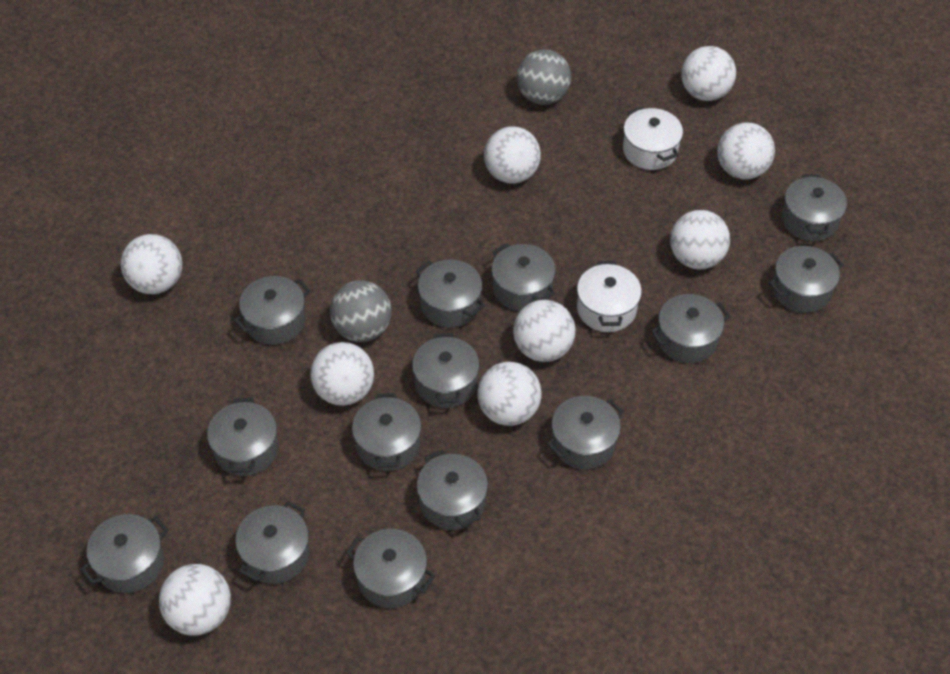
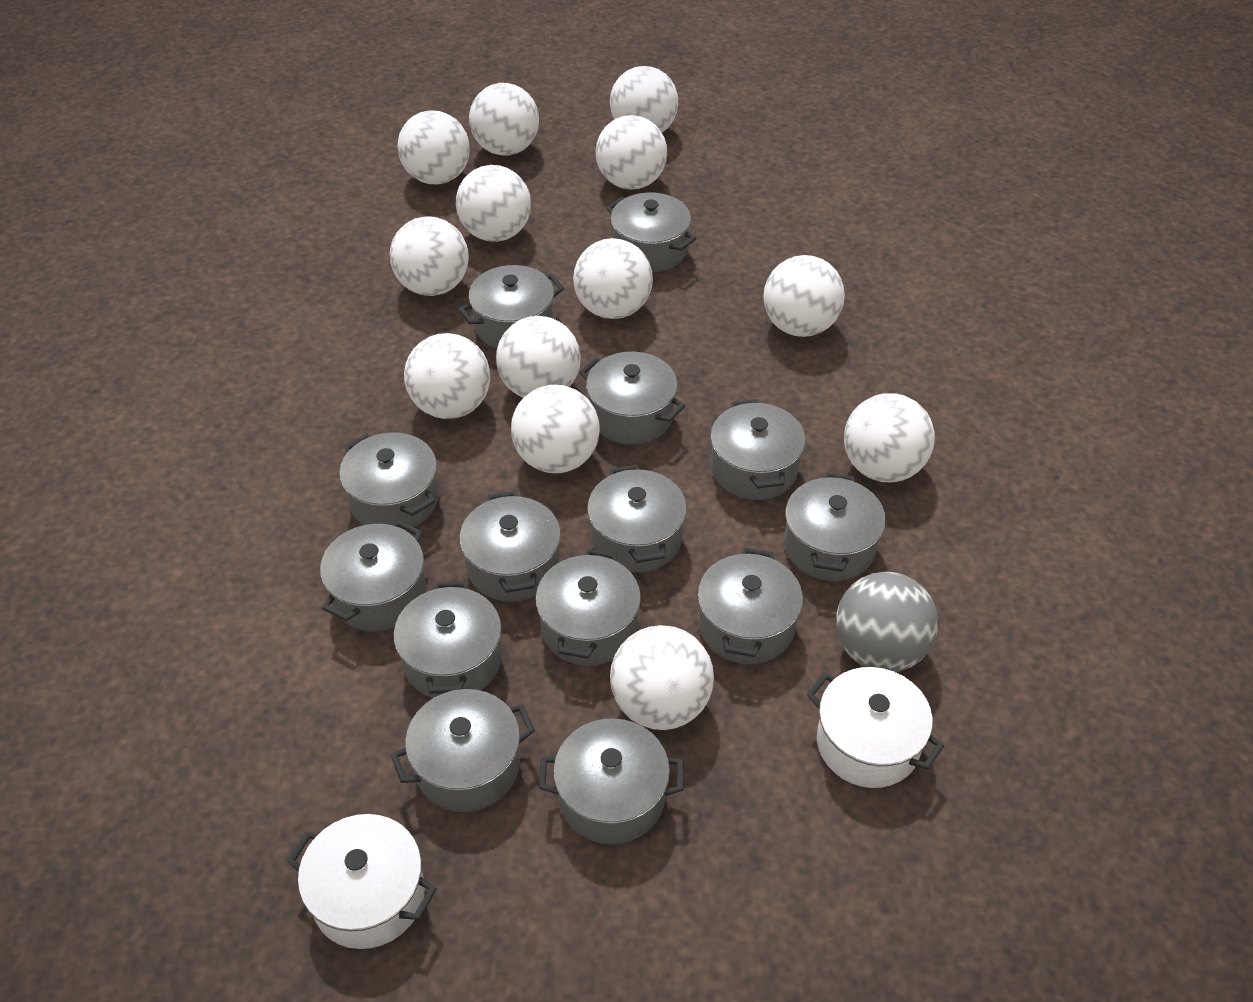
grey ball: [330,280,392,342] [517,49,571,105] = 2 -> [836,572,938,672] = 1
white ball: [121,234,182,294] [159,564,231,636] [310,342,374,406] [477,362,542,426] [484,126,541,184] [513,300,576,362] [670,210,730,269] [681,46,736,101] [717,123,775,179] = 9 -> [390,216,469,296] [397,110,470,184] [404,333,490,419] [456,165,531,242] [469,83,539,155] [496,316,581,398] [511,385,600,473] [573,238,653,319] [595,115,667,190] [610,66,679,132] [610,625,714,730] [763,255,845,337] [844,393,935,482] = 13

